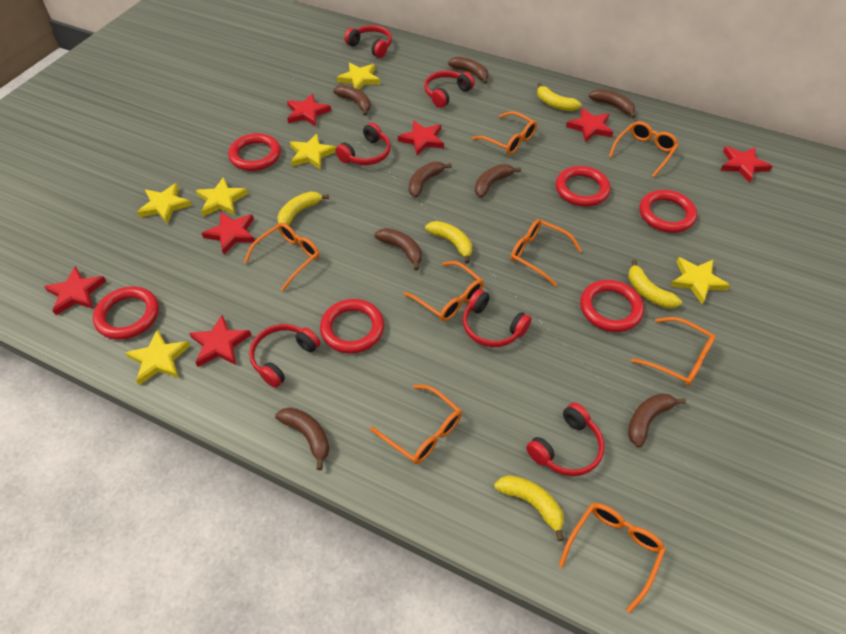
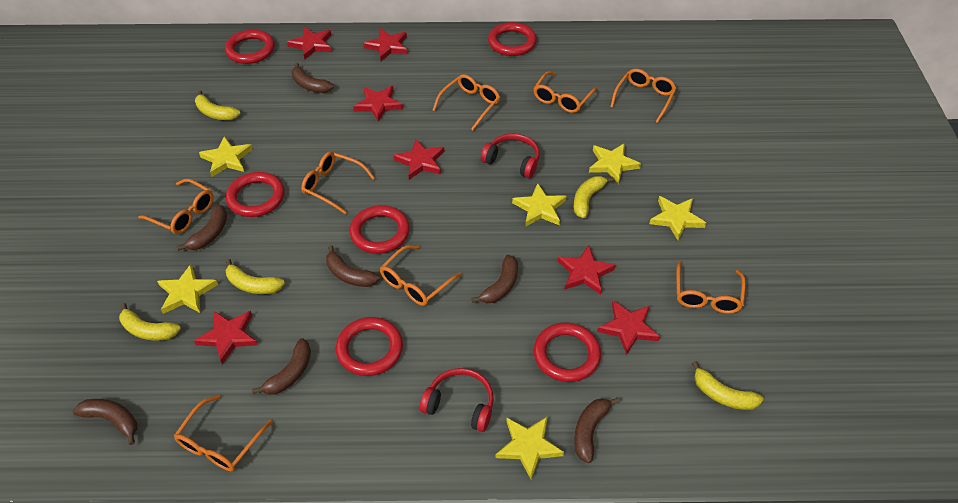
brown banana: [275,407,330,470] [333,85,371,116] [374,228,422,270] [409,162,452,197] [448,57,488,84] [475,164,521,197] [589,89,636,118] [628,393,686,447] = 8 -> [73,399,137,445] [177,204,227,251] [252,338,311,395] [292,62,334,93] [326,245,380,287] [471,255,518,303] [574,397,620,463] = 7
red headphones: [249,324,320,388] [336,123,391,165] [345,25,392,58] [424,71,475,108] [463,289,531,347] [526,403,604,476] = 6 -> [420,368,494,432] [481,133,540,178] = 2

